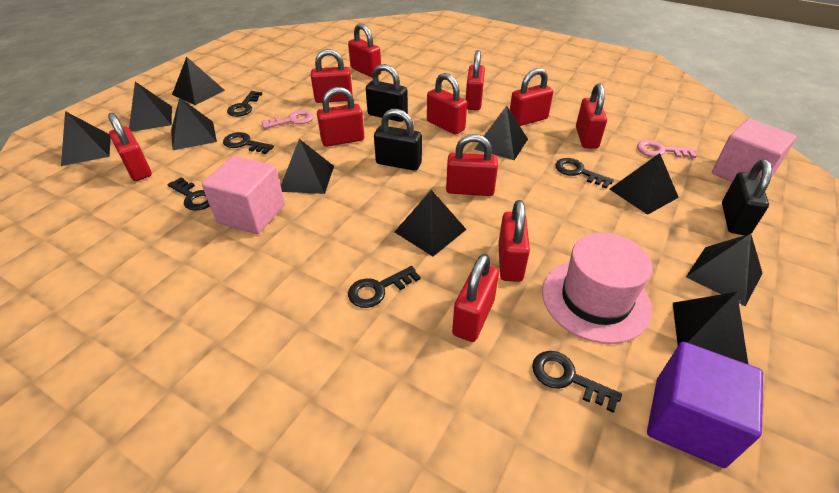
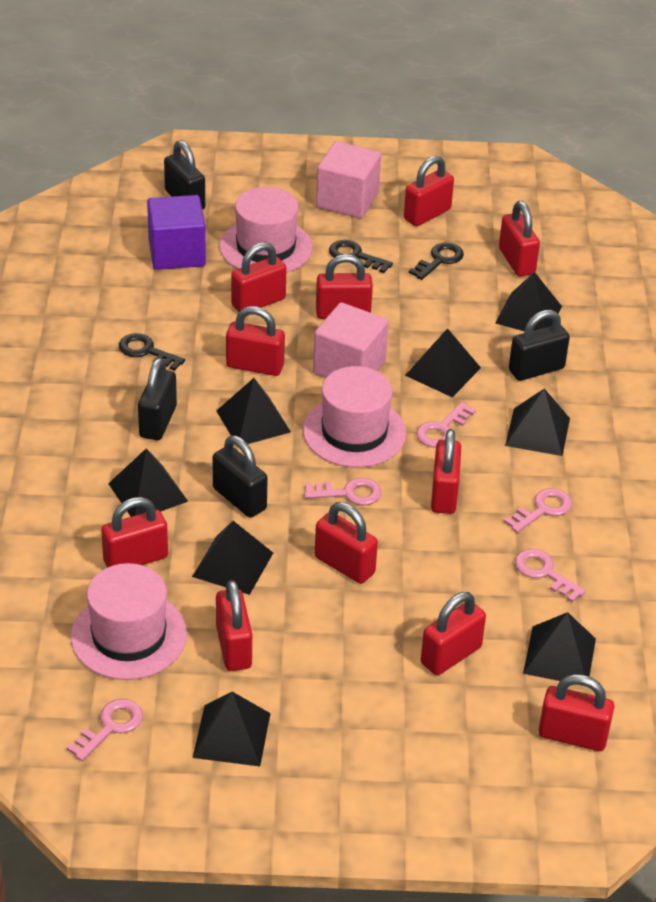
black key: [167,177,210,211] [223,132,274,154] [227,91,262,117] [348,266,421,308] [532,351,622,413] [555,158,614,188] = 6 -> [119,333,185,371] [329,240,393,273] [409,243,464,280] = 3
black padlock: [366,64,408,122] [374,109,422,171] [722,160,772,235] = 3 -> [138,358,177,440] [164,140,205,210] [213,435,268,518] [509,310,570,381] = 4
black pyramid: [61,111,111,166] [129,82,172,132] [171,97,217,150] [172,57,225,105] [281,139,334,194] [395,190,467,256] [475,106,528,160] [609,153,679,215] [673,292,748,364] [686,234,762,306] = 10 -> [108,448,188,517] [192,521,273,595] [193,692,271,766] [216,378,291,444] [405,328,481,397] [495,272,562,331] [505,389,570,456] [523,612,596,686] = 8
pink hat: [542,233,652,344] = 1 -> [71,563,187,680] [219,187,313,273] [303,366,406,468] = 3
pink key: [262,110,314,129] [637,140,696,158] = 2 -> [66,699,143,761] [304,478,382,505] [416,402,476,448] [504,488,572,533] [515,549,586,603] = 5

